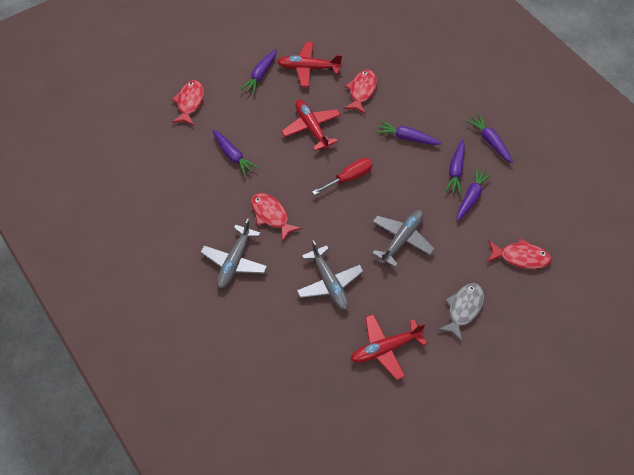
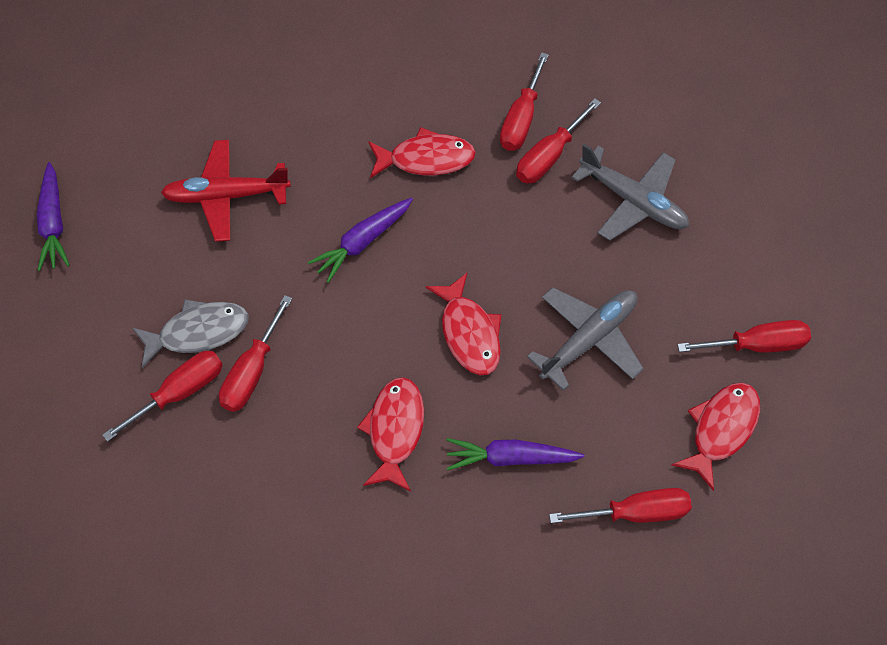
grey plane: [200,218,268,288] [296,241,364,310] [372,210,435,267] = 3 -> [527,287,644,391] [571,144,689,241] = 2
purple carrot: [212,130,259,176] [240,49,276,95] [376,121,442,145] [445,139,465,195] [457,167,492,221] [466,114,513,163] = 6 -> [37,162,70,271] [308,197,413,283] [447,438,584,470] = 3
red plane: [277,42,342,87] [281,100,341,151] [351,314,427,380] = 3 -> [161,140,291,242] = 1
red screwdriver: [312,158,373,195] = 1 -> [102,351,223,442] [219,295,292,412] [500,52,549,151] [516,99,601,184] [549,488,692,523] [677,320,811,353] = 6

